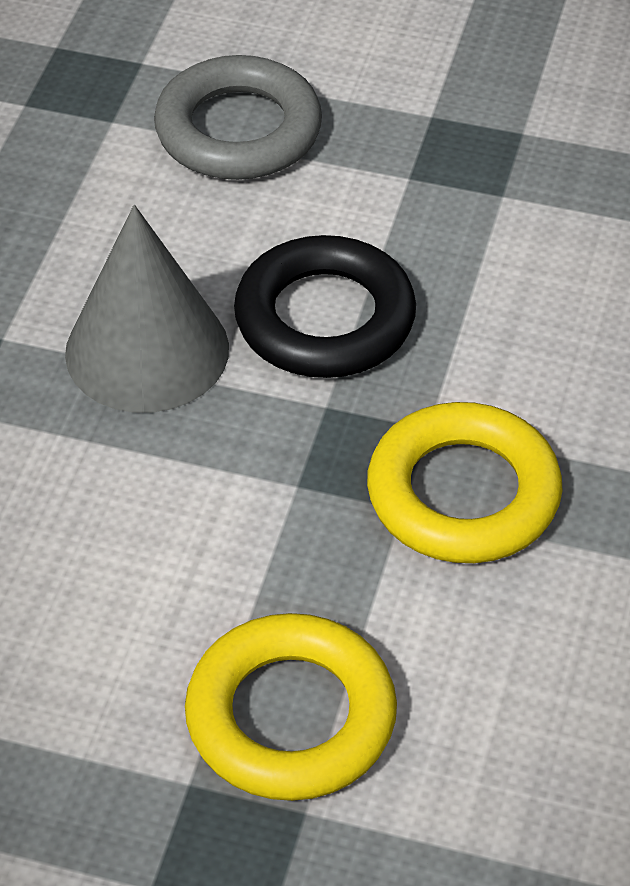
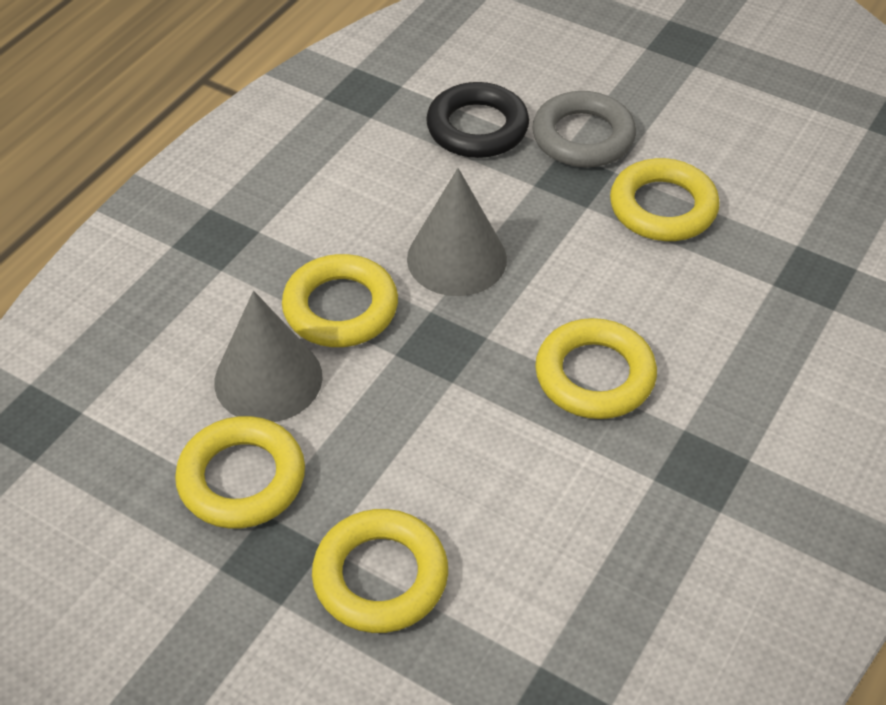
grey cone: [65,205,229,413] = 1 -> [214,291,323,422] [407,168,507,296] = 2
yellow ring: [185,613,397,801] [367,402,562,563] = 2 -> [175,416,305,529] [282,254,398,347] [312,509,448,633] [535,318,657,419] [610,158,720,241] = 5

